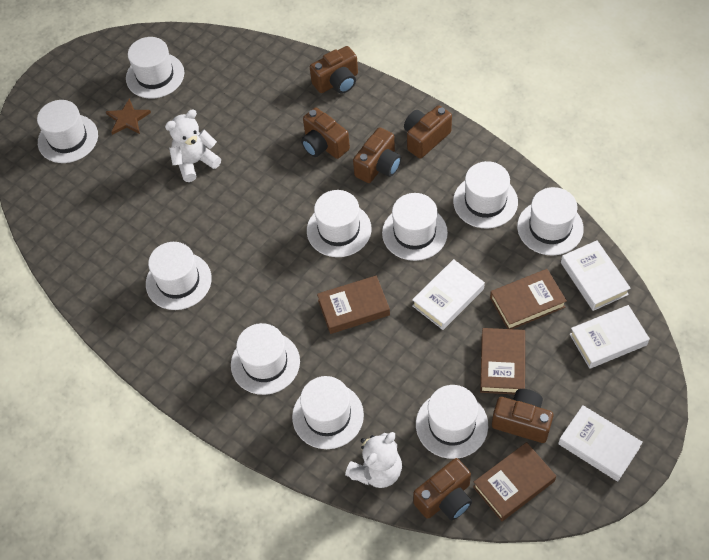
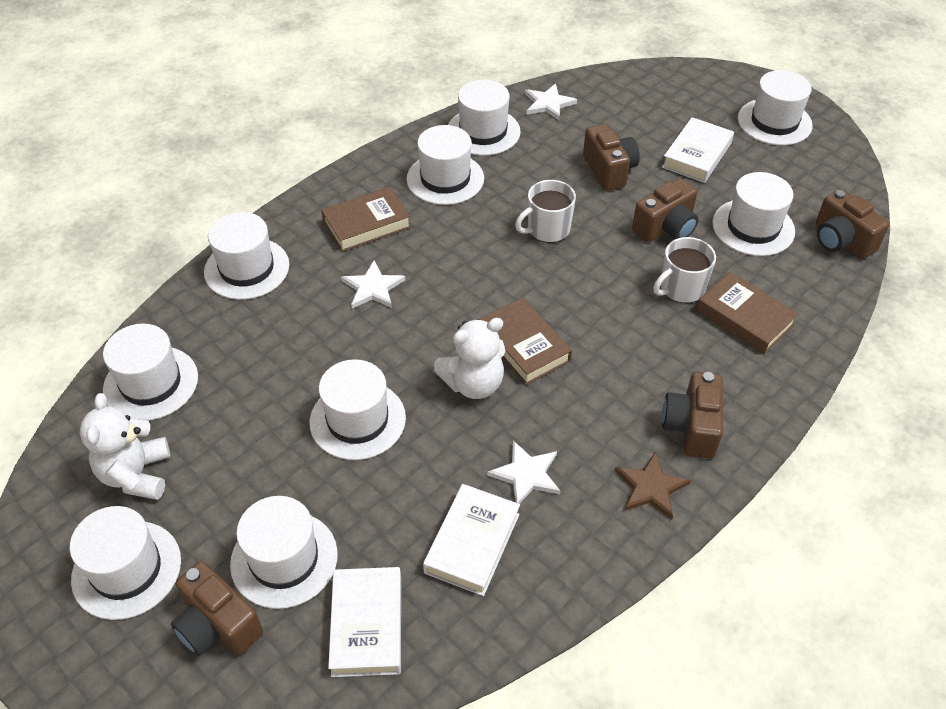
brown book: [317,275,390,334] [473,442,556,521] [480,328,525,394] [490,269,567,329] = 4 -> [321,187,411,252] [479,297,572,385] [696,272,799,354] = 3
brown camera: [301,108,350,159] [310,46,358,94] [353,127,401,183] [404,105,452,159] [413,458,472,520] [492,389,553,443] = 6 -> [171,561,263,656] [583,124,640,191] [632,178,698,242] [662,372,723,459] [816,189,889,259] = 5
white book: [412,259,485,330] [558,405,643,481] [561,240,631,311] [570,305,650,369] = 4 -> [328,567,401,677] [423,484,520,596] [662,117,734,183] = 3
white hat: [37,100,98,163] [126,37,184,99] [146,242,212,310] [231,323,300,395] [292,376,364,449] [307,190,372,257] [382,193,448,261] [416,385,488,459] [453,161,518,229] [517,187,584,256] = 10 -> [70,506,181,620] [103,324,198,421] [204,212,289,300] [230,496,338,609] [310,359,406,460] [406,125,484,205] [448,80,521,156] [712,172,795,256] [738,70,813,145] = 9
white mug: none = 0 -> [515,180,576,243] [653,237,716,303] = 2
white star: none = 0 -> [341,261,405,309] [487,441,560,504] [525,84,577,120] = 3

